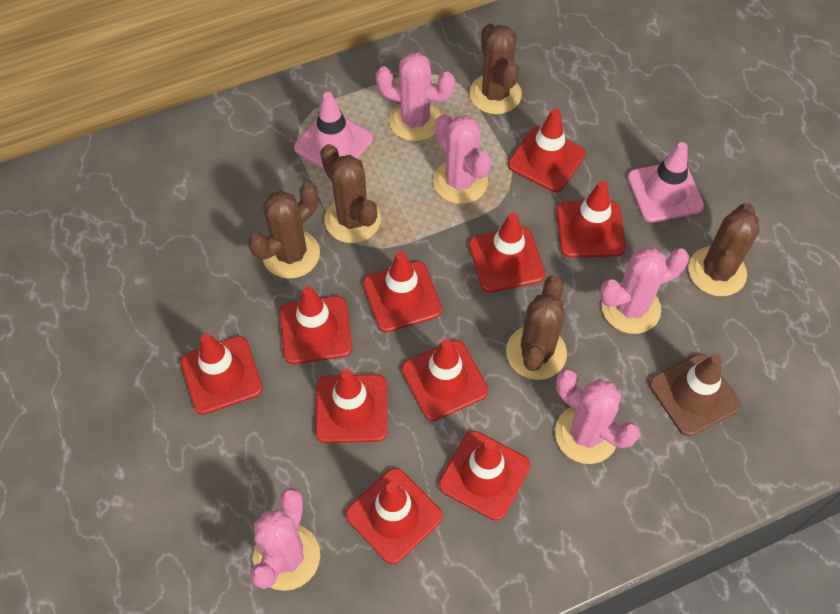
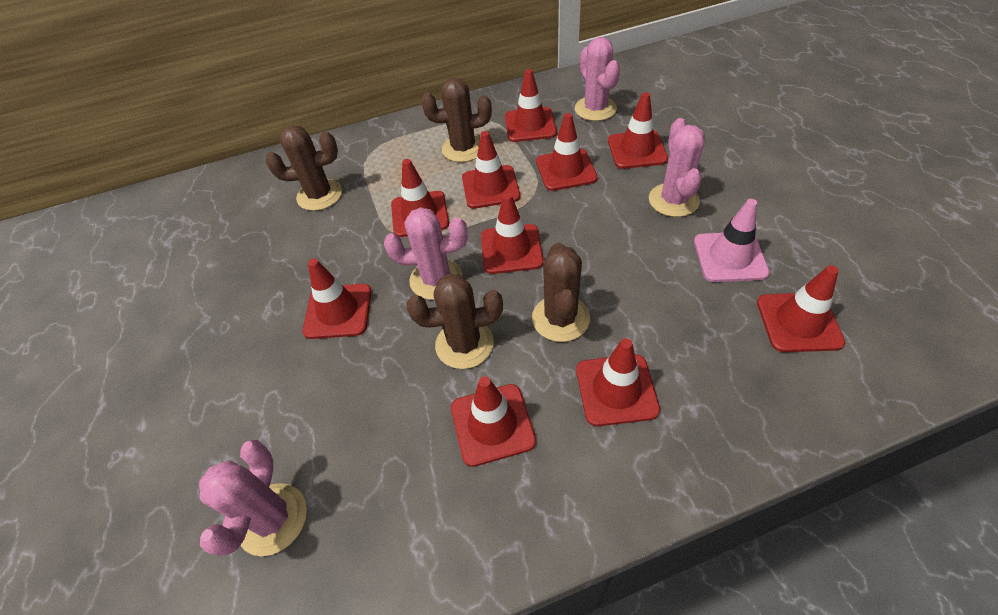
brown cactus: [248,182,320,279] [320,144,381,243] [469,24,522,114] [506,275,567,380] [688,203,760,296] = 5 -> [266,126,342,211] [406,274,503,369] [421,78,492,162] [532,243,590,342] = 4
brown traffic cone: [649,354,741,436] = 1 -> none = 0
pink cactus: [250,488,320,591] [376,52,455,141] [433,114,492,204] [555,369,640,464] [600,248,689,334] = 5 -> [199,440,307,556] [384,207,468,300] [575,37,620,121] [649,118,705,217] = 4
pink traffic cone: [294,92,373,169] [627,142,704,222] = 2 -> [694,199,770,282] = 1

